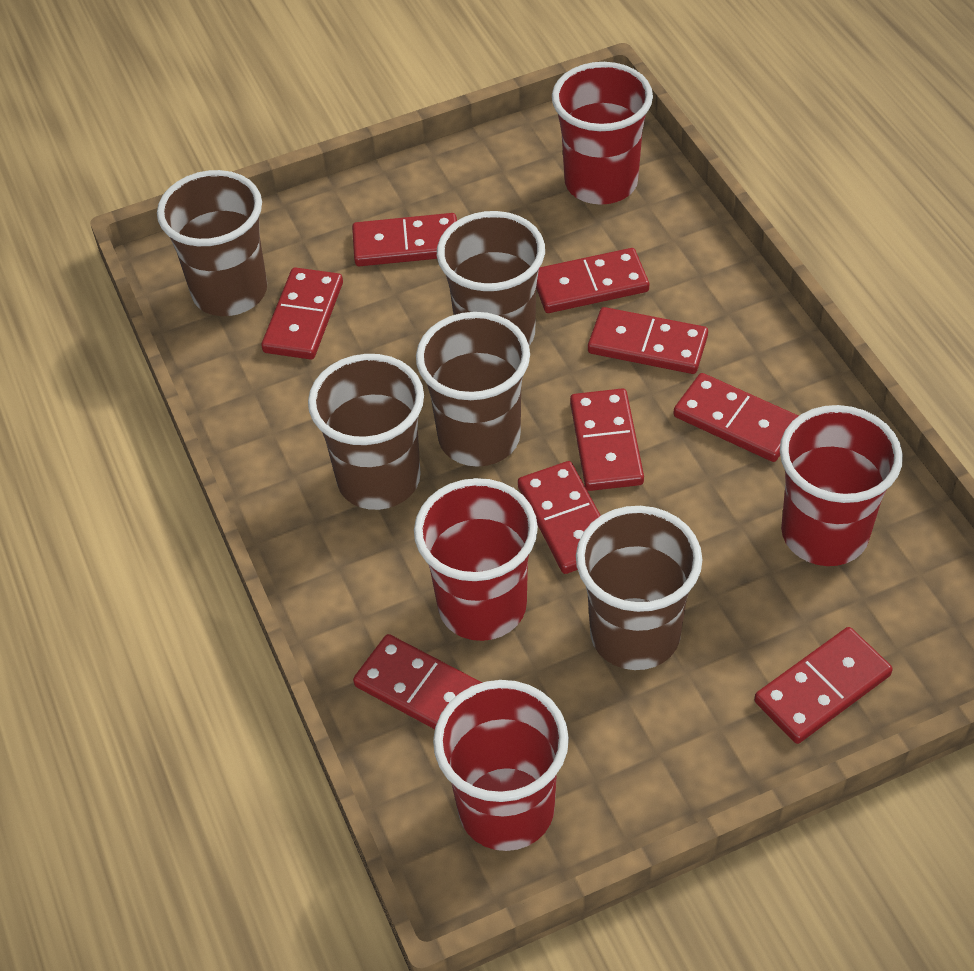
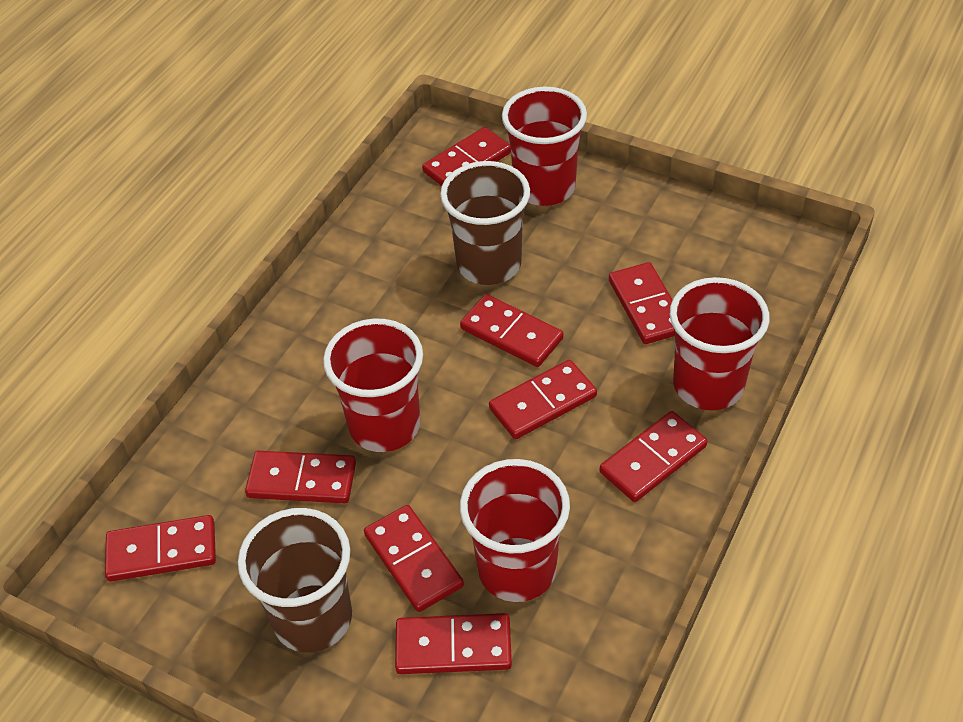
brown cup: [157,170,267,316] [308,354,424,510] [416,312,530,467] [437,211,545,346] [576,506,702,670] = 5 -> [238,508,352,653] [440,161,530,285] = 2

